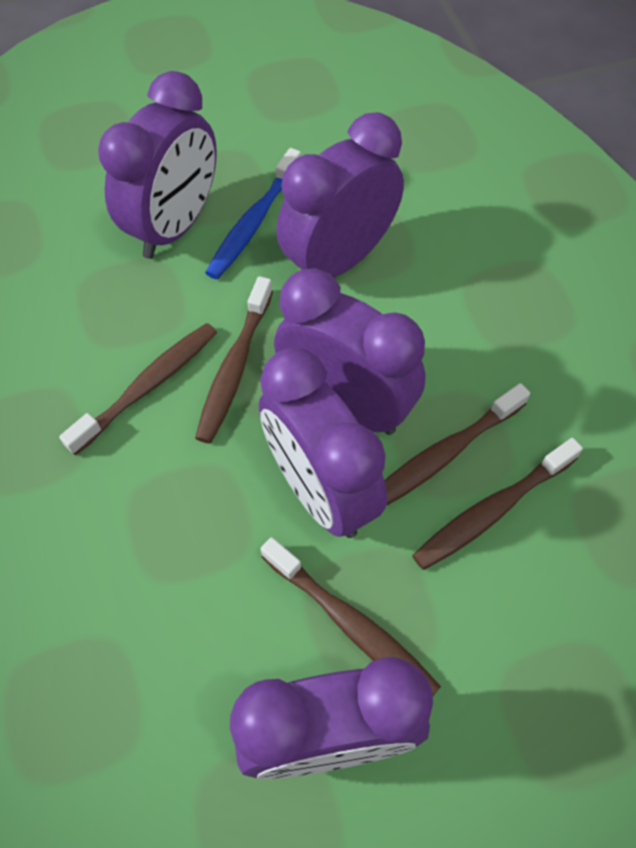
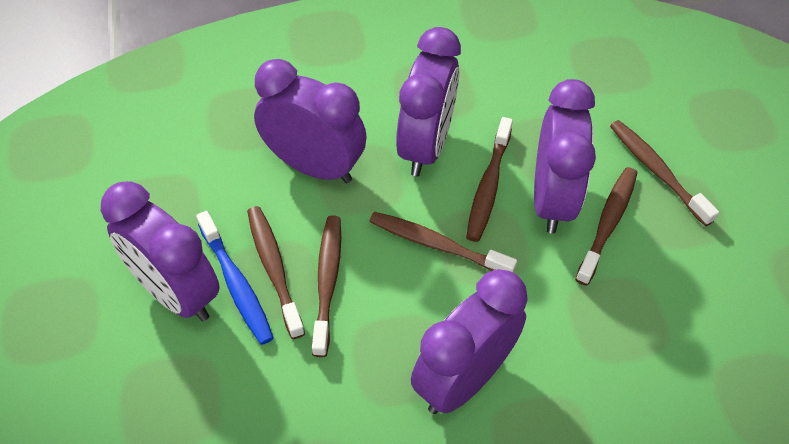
brown toothbrush: [59,323,217,455] [195,276,273,443] [261,537,441,696] [384,383,530,505] [412,438,583,570] = 5 -> [247,206,305,339] [312,215,341,357] [369,212,517,272] [466,117,513,242] [575,167,637,286] [610,120,719,226] = 6

